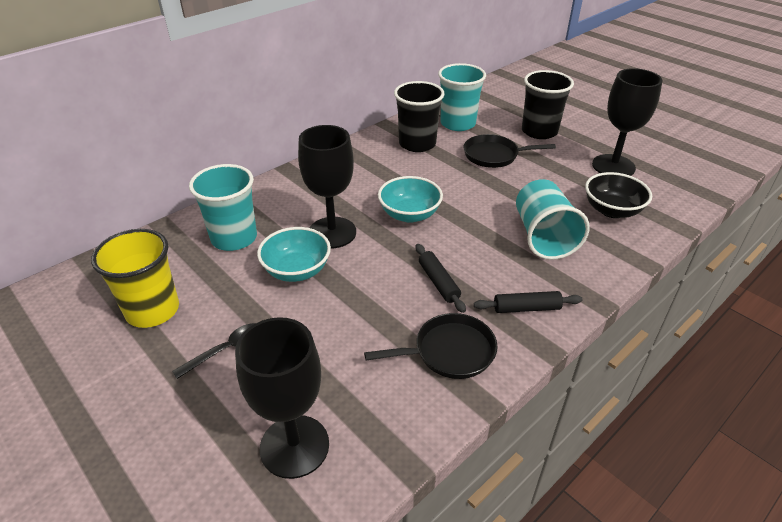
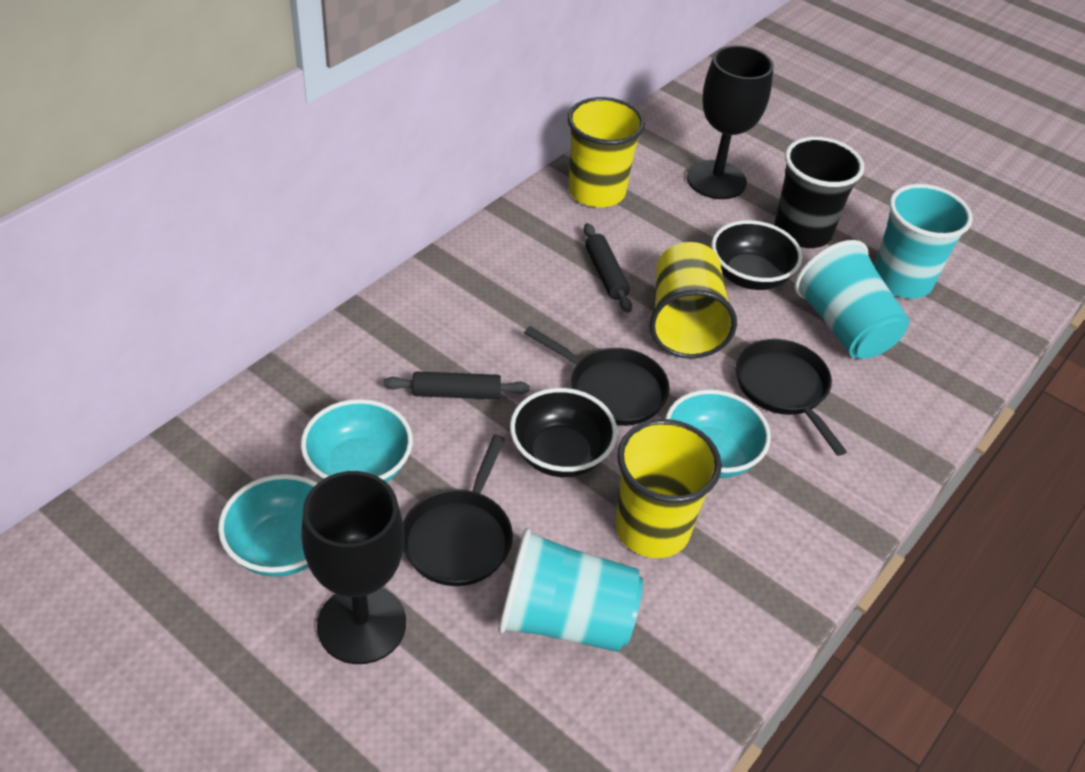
black bowl: [585,172,652,218] = 1 -> [510,388,618,477] [712,220,802,290] = 2
black cup: [394,81,445,152] [522,70,574,139] = 2 -> [774,137,864,248] = 1
black goblet: [235,317,329,479] [298,125,356,248] [592,68,662,176] = 3 -> [301,471,406,664] [687,45,774,199] = 2
black pan: [364,313,498,379] [464,134,556,168] = 2 -> [403,435,513,586] [524,326,670,426] [736,339,847,456] = 3
black spoon: [172,323,256,379] = 1 -> none = 0
turquoise bowl: [257,227,331,282] [378,176,443,223] = 2 -> [218,474,317,577] [301,399,413,483] [665,390,771,478] = 3
yellow cup: [91,229,179,328] = 1 -> [567,97,645,207] [615,419,722,558] [650,242,737,359] = 3

